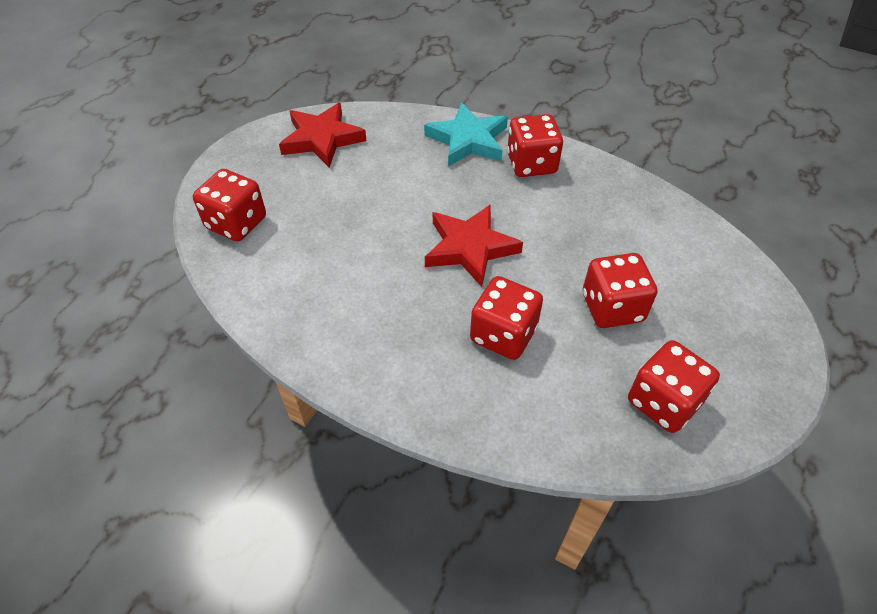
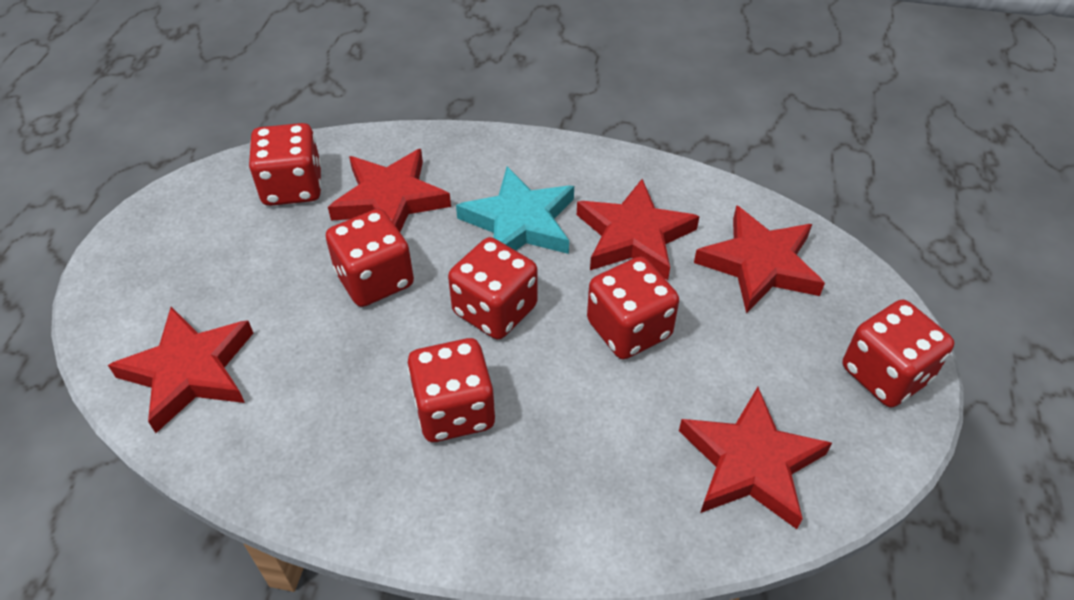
red dice: [193,169,266,242] [470,276,543,360] [507,114,563,177] [583,253,657,328] [628,340,720,433] = 5 -> [249,123,321,206] [326,209,414,307] [407,338,495,442] [448,237,538,339] [587,257,679,359] [843,299,954,407] = 6
red star: [279,103,367,168] [425,204,523,287] = 2 -> [108,307,253,433] [328,149,451,232] [577,179,700,280] [679,387,832,529] [694,205,825,313] = 5

